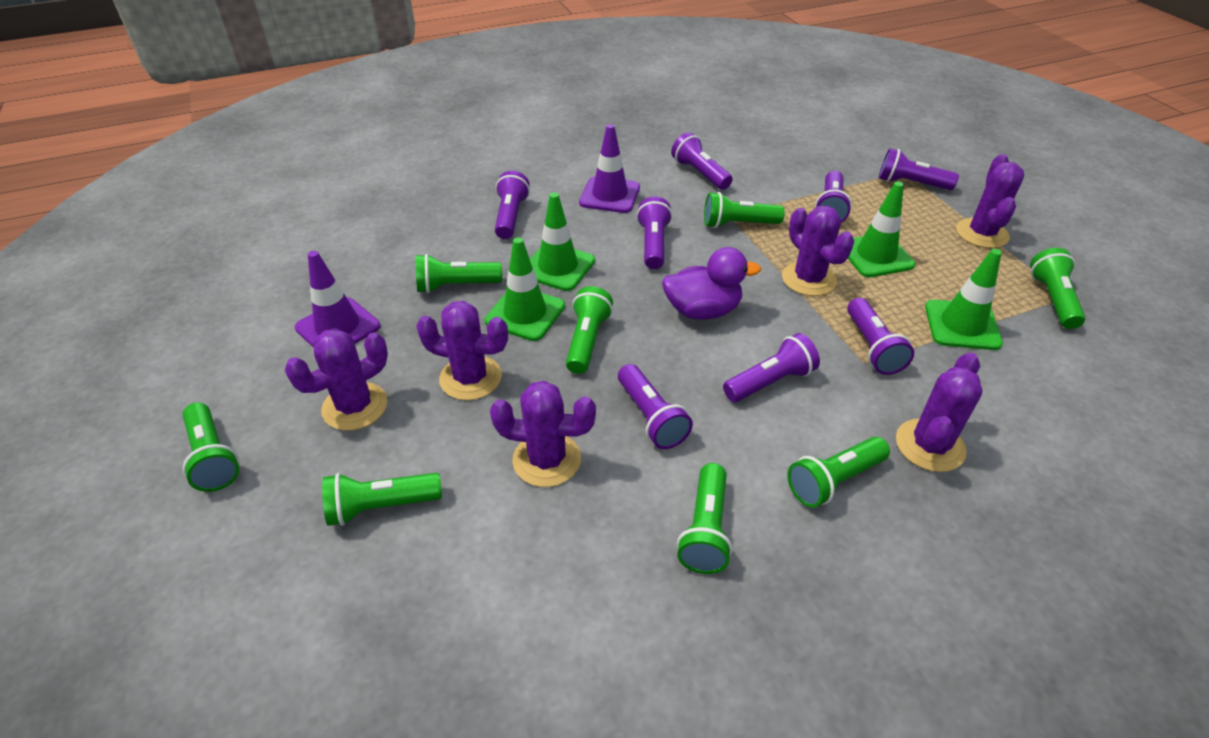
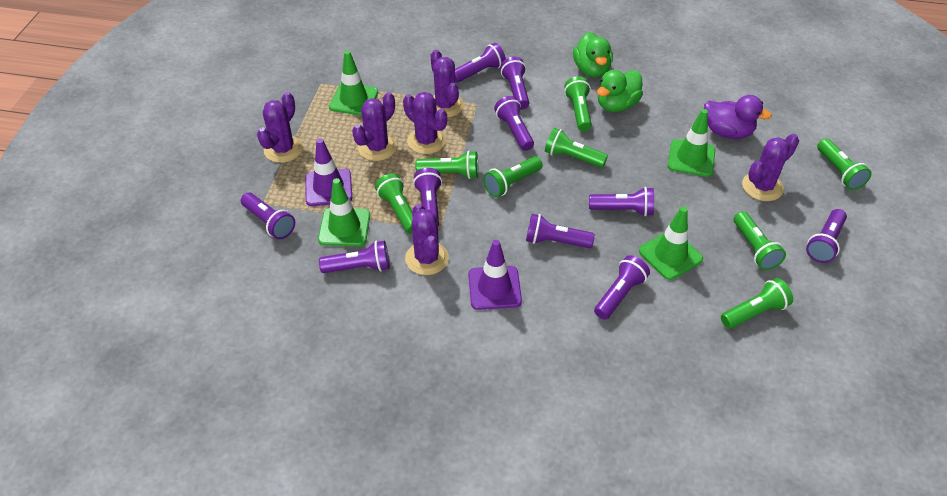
green duck: none = 0 -> [573,32,613,77] [597,70,643,112] = 2
purple flashlight: [495,171,530,239] [618,364,693,449] [636,197,672,269] [671,133,733,190] [723,333,820,402] [815,171,852,223] [847,298,914,375] [879,148,959,190] = 8 -> [241,193,295,239] [319,241,390,273] [413,168,442,227] [455,43,506,83] [494,96,534,151] [501,57,529,110] [526,214,595,248] [589,187,654,216] [594,255,650,320] [806,209,847,263] = 10

